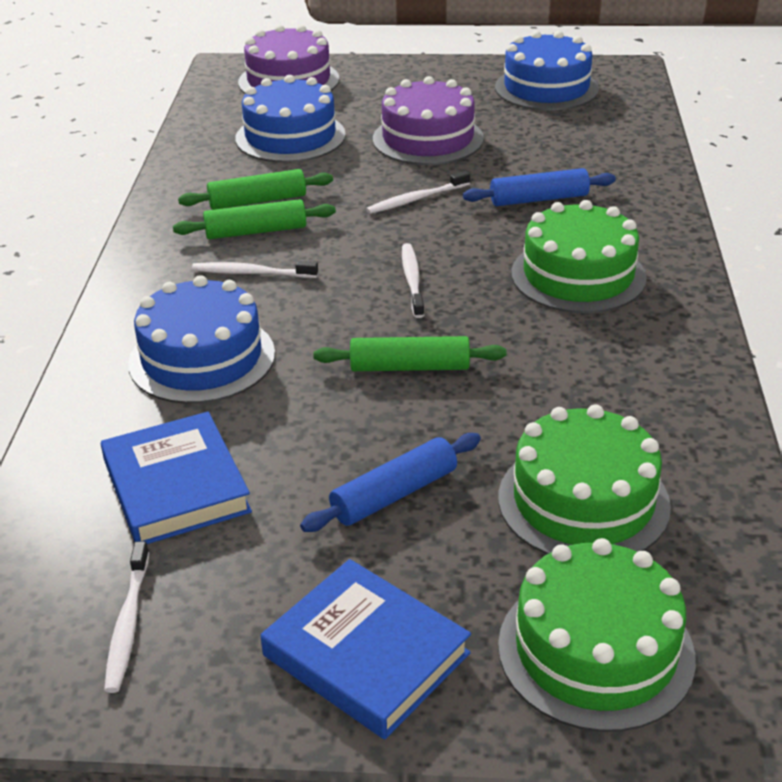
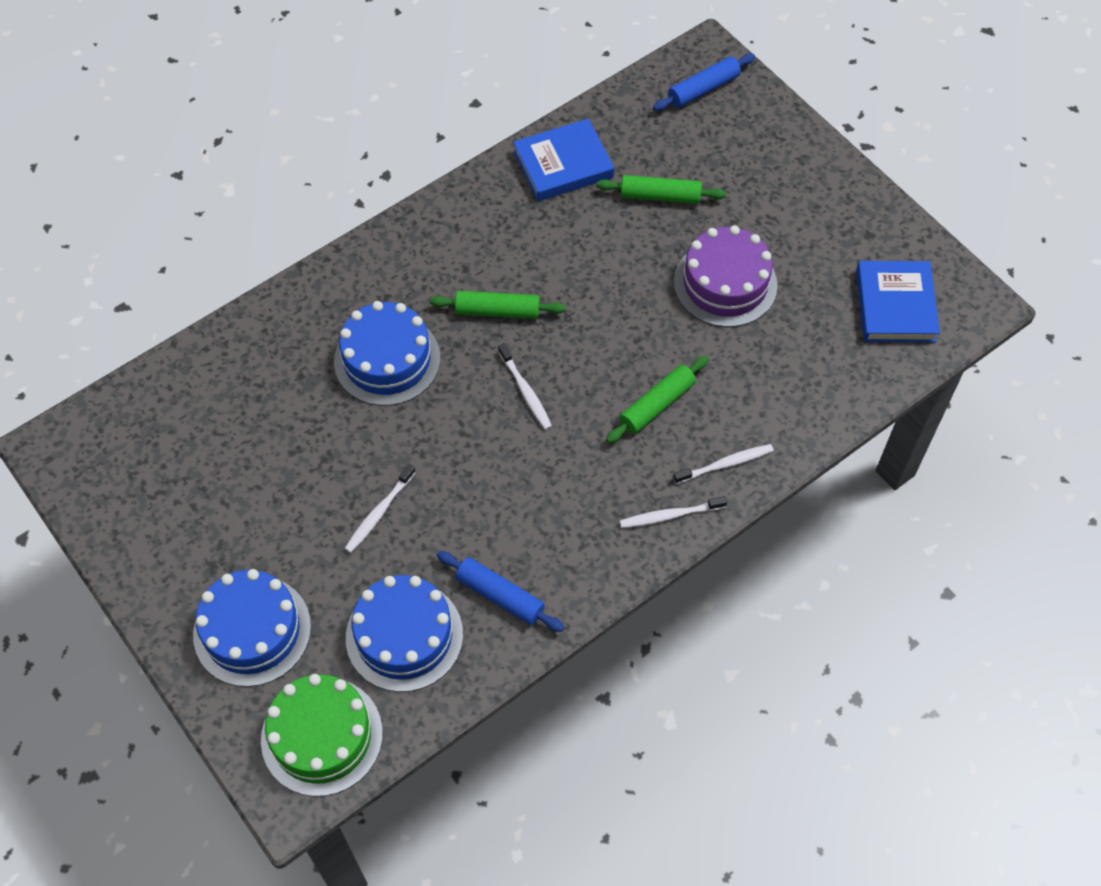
green cake: [498,404,671,555] [498,538,696,732] [511,200,647,313] = 3 -> [261,674,383,796] = 1
purple cake: [238,25,339,94] [373,76,484,165] = 2 -> [674,225,777,327] = 1

